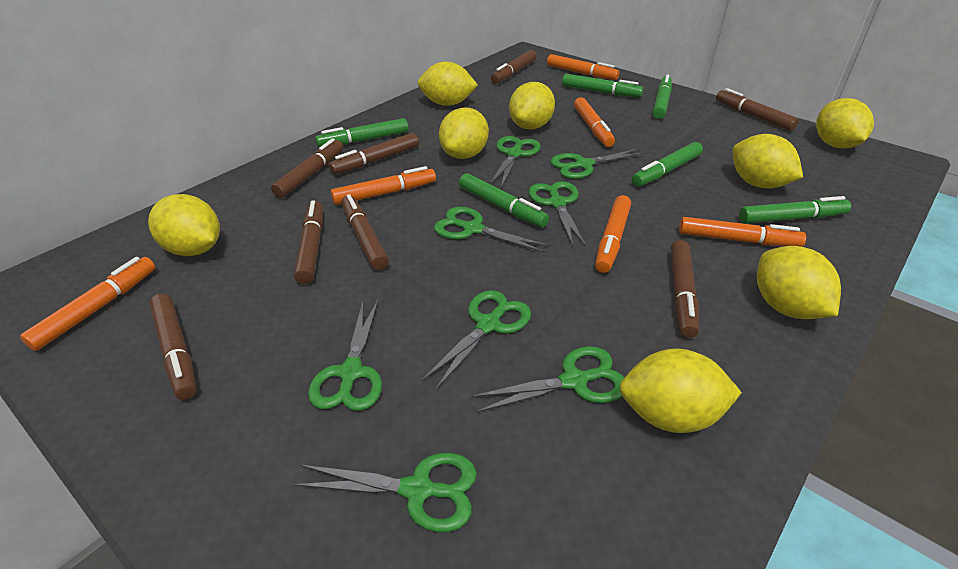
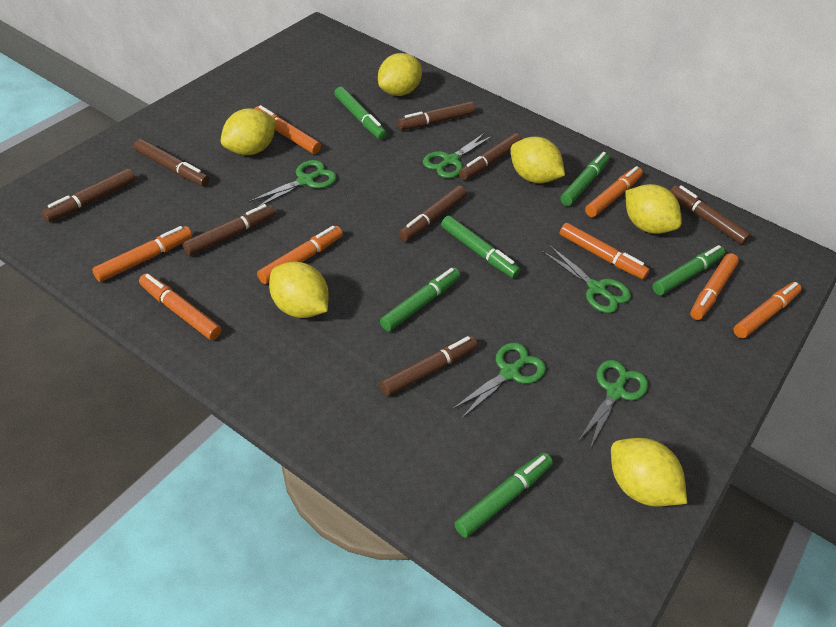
green scissors: [293,453,477,532] [308,300,382,411] [421,290,531,390] [434,207,550,253] [470,346,624,413] [490,136,541,187] [529,181,586,246] [550,149,646,179] = 8 -> [249,160,337,208] [423,133,493,178] [452,342,546,419] [542,245,631,313] [579,360,648,448] = 5
orange marker: [20,257,155,351] [331,166,436,205] [547,54,619,80] [574,97,615,147] [595,195,631,273] [679,217,806,247] = 6 -> [92,226,192,282] [139,273,222,340] [254,105,321,154] [257,226,343,284] [560,223,650,279] [585,166,643,217] [690,253,739,320] [733,282,802,338] = 8
yellow lemon: [148,194,220,256] [418,62,478,106] [439,108,489,159] [509,82,555,129] [620,348,742,433] [732,134,803,189] [757,246,841,319] [816,98,874,149] = 8 -> [221,108,276,155] [269,261,329,318] [378,53,422,96] [511,137,565,183] [611,438,687,507] [625,184,682,234] = 6

